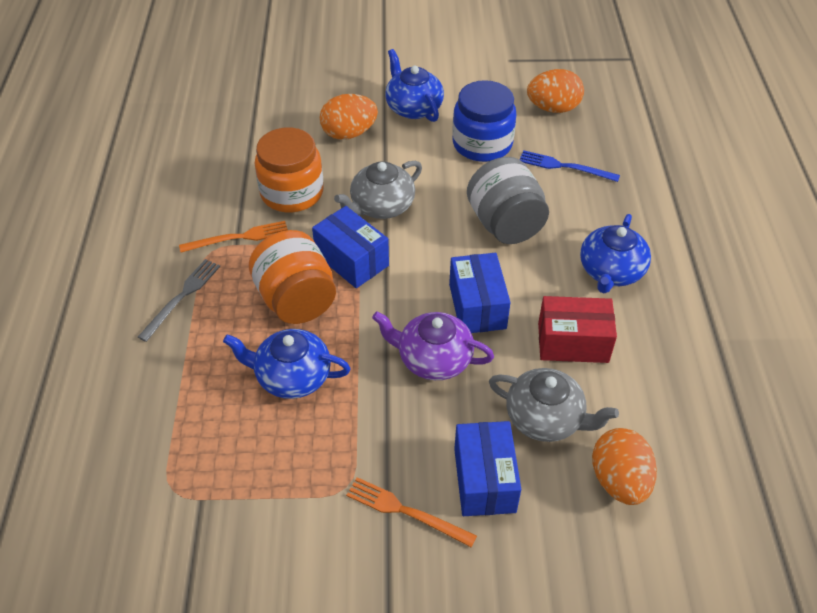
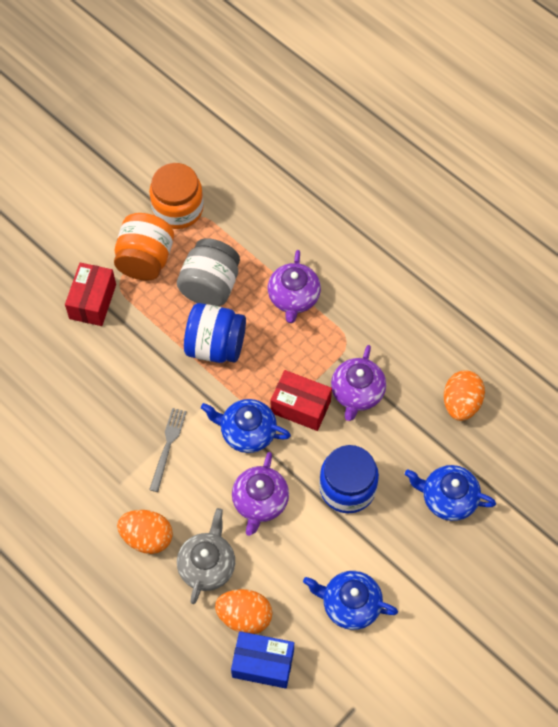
blue box: [312,206,389,288] [449,253,511,333] [454,421,521,516] = 3 -> [231,631,294,689] = 1
blue fork: [519,150,620,182] = 1 -> none = 0
blue jar: [452,80,517,162] = 1 -> [184,303,246,363] [319,445,379,513] = 2
grey teapot: [334,160,422,219] [489,368,619,442] = 2 -> [177,508,235,604] = 1
orange fork: [179,221,288,253] [346,477,477,548] = 2 -> none = 0
purple teapot: [372,311,494,380] = 1 -> [232,452,289,536] [268,250,321,323] [331,345,386,421] = 3
red box: [538,296,617,363] = 1 -> [65,263,116,326] [271,370,332,431] = 2

